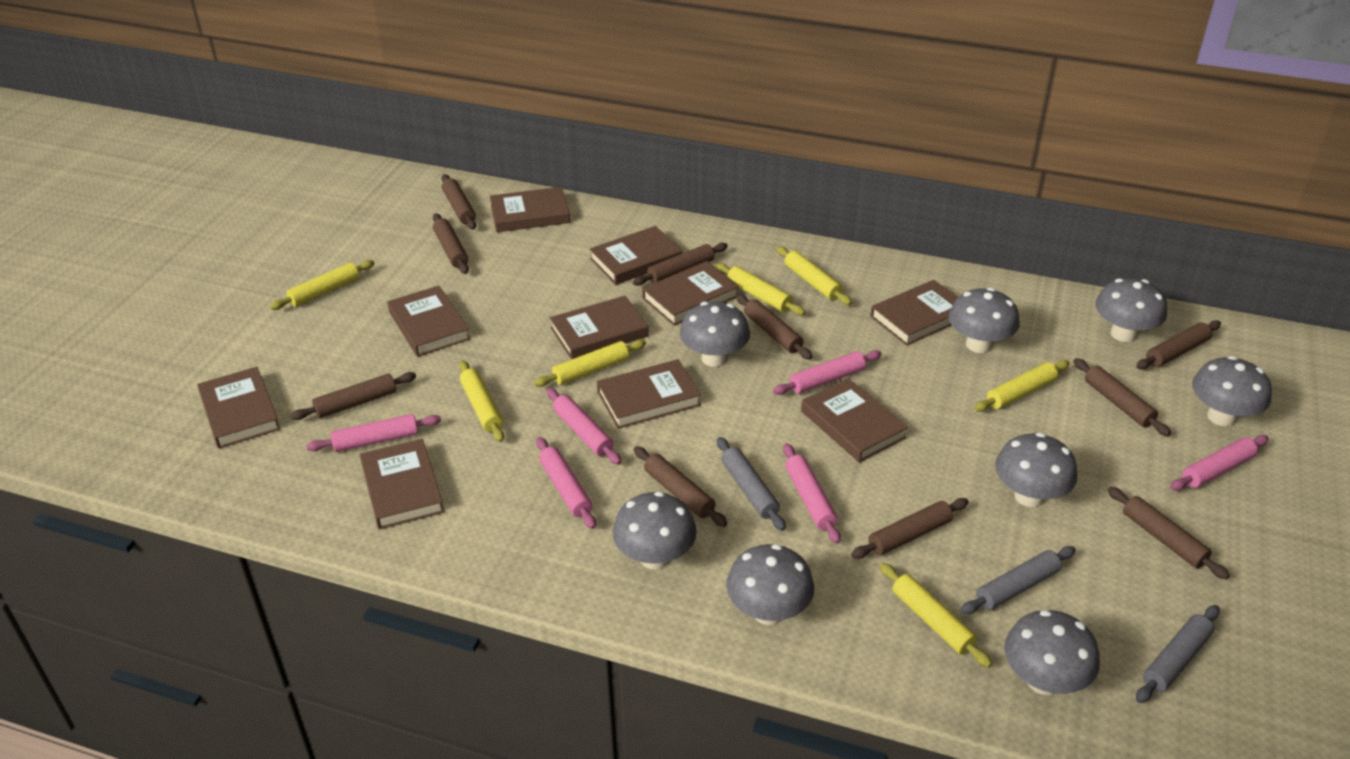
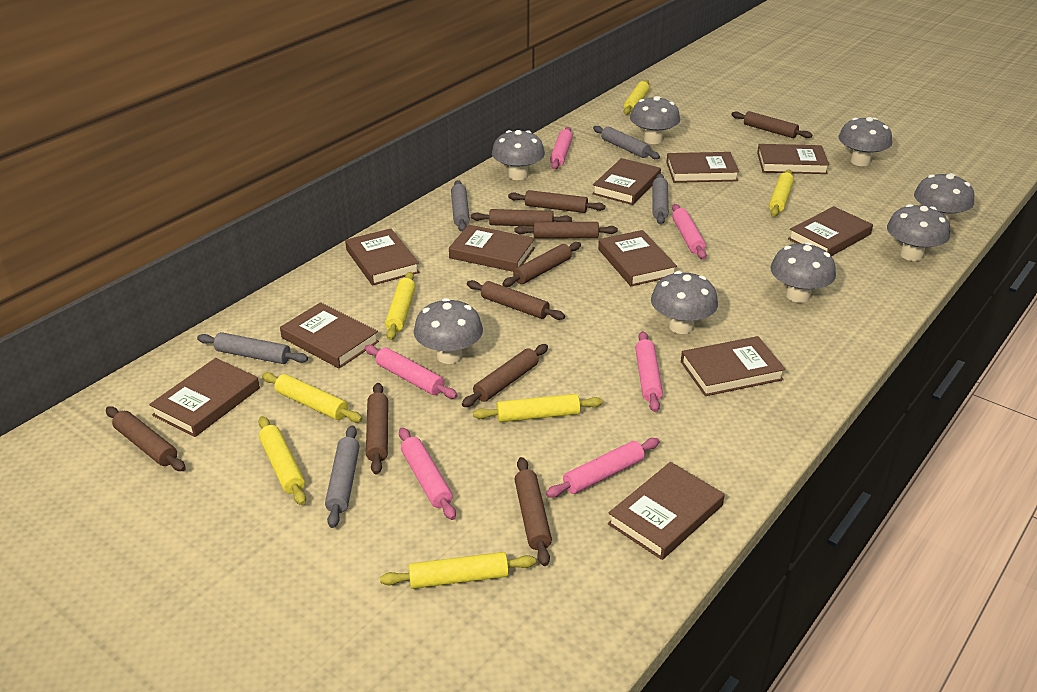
brown book: [197,367,280,449] [360,439,444,529] [387,286,470,357] [490,187,570,232] [550,296,648,359] [589,226,682,285] [597,359,701,429] [642,261,739,325] [801,378,908,463] [870,280,958,346] = 10 -> [149,358,260,437] [280,302,379,369] [345,228,420,285] [449,225,535,272] [592,158,661,205] [598,230,677,286] [608,462,725,560] [666,152,739,183] [681,336,786,396] [757,144,829,174] [788,206,873,256] = 11
grey rolling pin: [717,437,786,531] [961,546,1076,614] [1136,605,1220,703] = 3 -> [197,332,308,364] [325,426,360,528] [451,180,470,232] [593,126,660,159] [653,174,669,224] = 5

